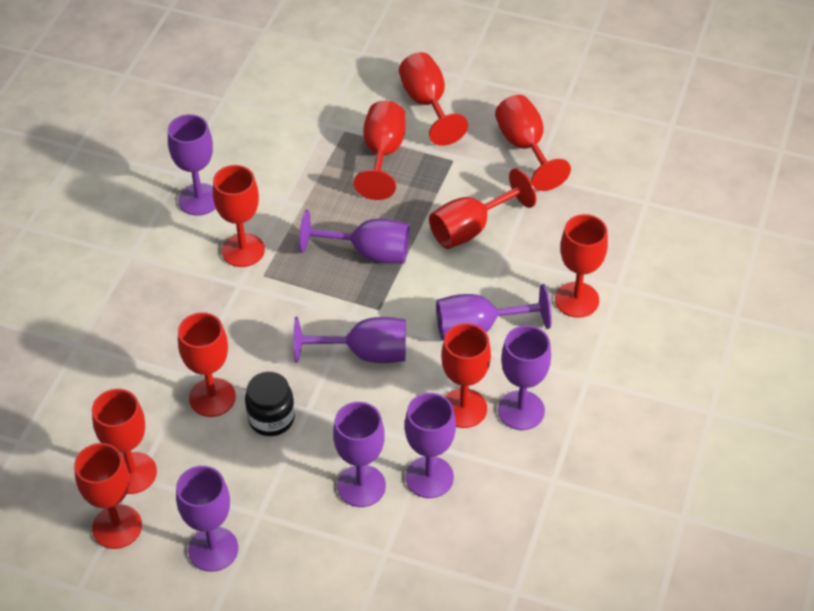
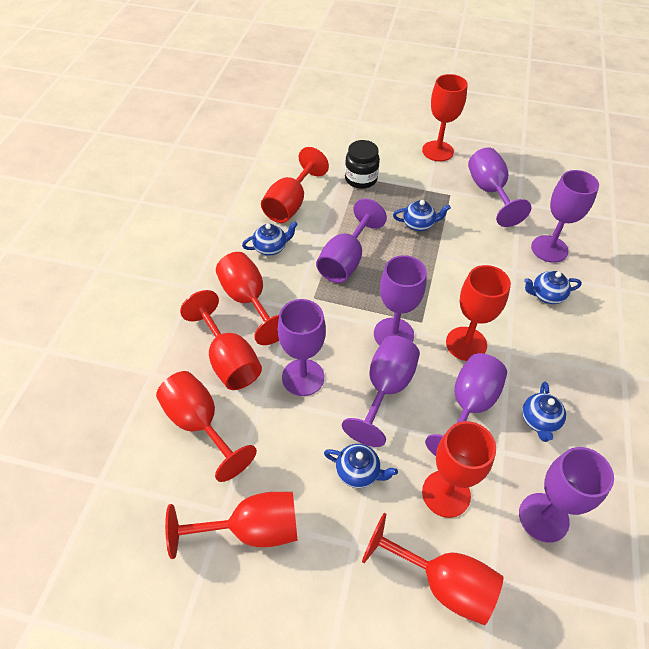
blue teapot: none = 0 -> [242,222,298,256] [324,444,398,488] [393,200,451,231] [522,382,566,442] [524,271,582,304] = 5
red goblet: [74,443,142,549] [92,389,157,494] [178,312,236,417] [213,165,265,267] [354,101,406,200] [399,52,468,146] [429,168,536,249] [441,323,491,428] [495,95,571,191] [555,214,608,318] = 10 -> [156,371,257,482] [165,492,298,559] [180,290,262,390] [216,252,279,345] [261,147,329,223] [362,513,503,625] [422,74,468,162] [422,421,496,518] [446,265,511,361] = 9

